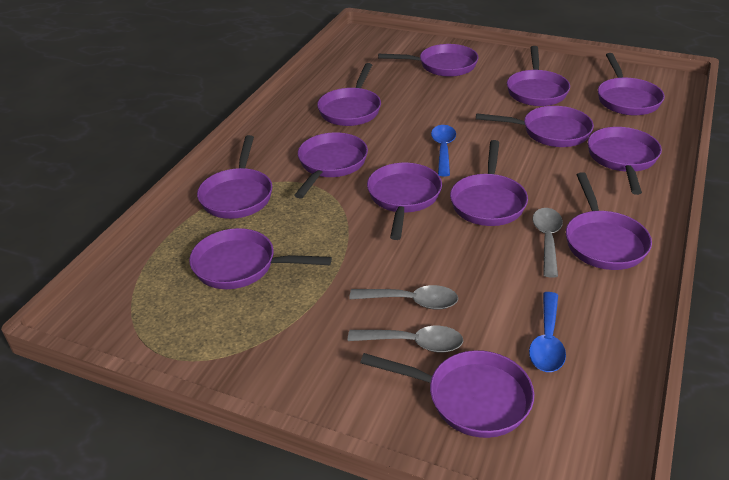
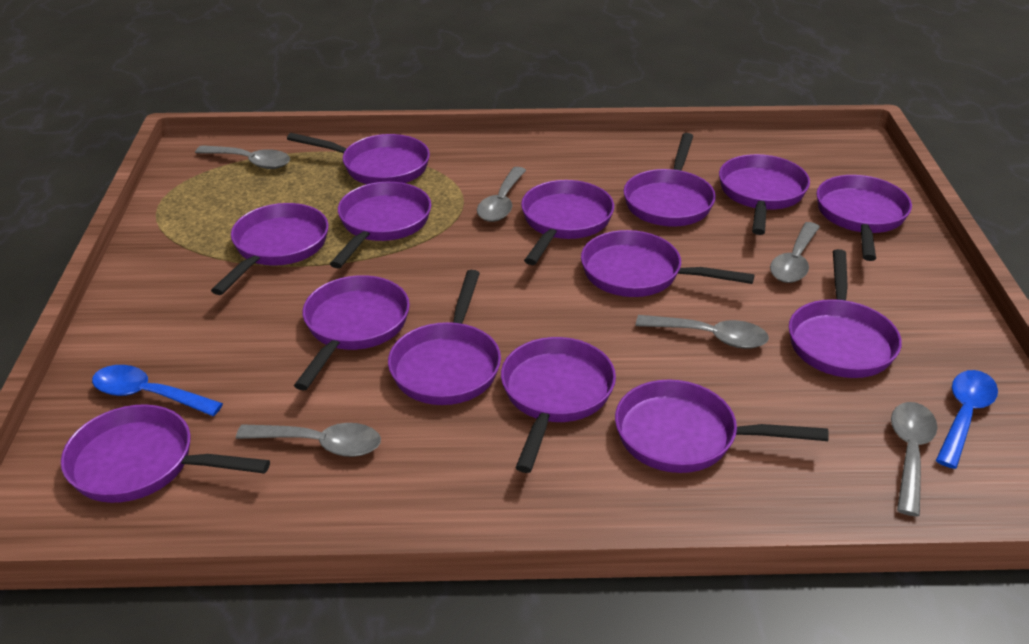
grey spoon: [348,326,463,352] [349,285,458,309] [532,208,563,278] = 3 -> [195,145,290,169] [236,423,381,457] [477,167,526,222] [636,315,769,349] [770,222,820,283] [891,402,937,516] = 6
purple pan: [189,228,332,289] [197,135,272,219] [294,132,368,198] [317,63,381,126] [360,350,534,438] [367,163,442,240] [378,44,478,77] [450,140,528,226] [476,106,594,147] [507,46,570,106] [566,172,652,270] [588,127,662,195] [598,53,665,115] = 13 -> [61,404,270,503] [211,203,328,295] [287,133,430,184] [294,275,410,390] [330,182,431,268] [388,270,501,405] [501,337,616,473] [521,180,614,265] [581,230,755,297] [615,380,829,473] [624,133,716,227] [719,154,810,235] [789,249,902,378] [816,175,912,261] = 14

